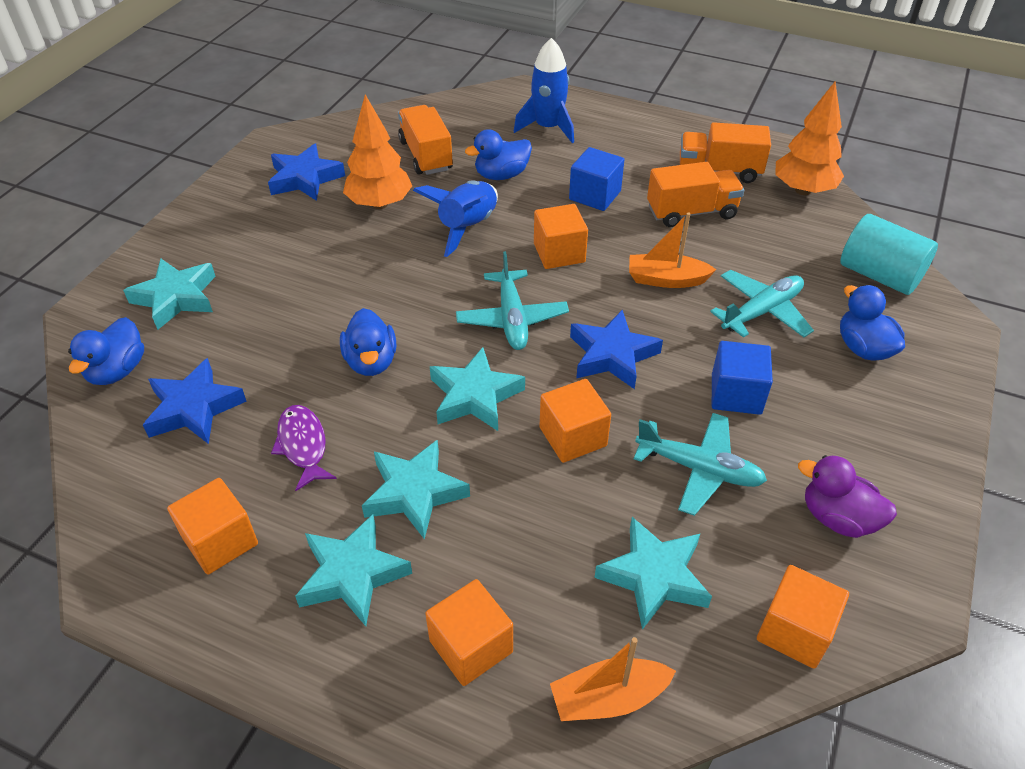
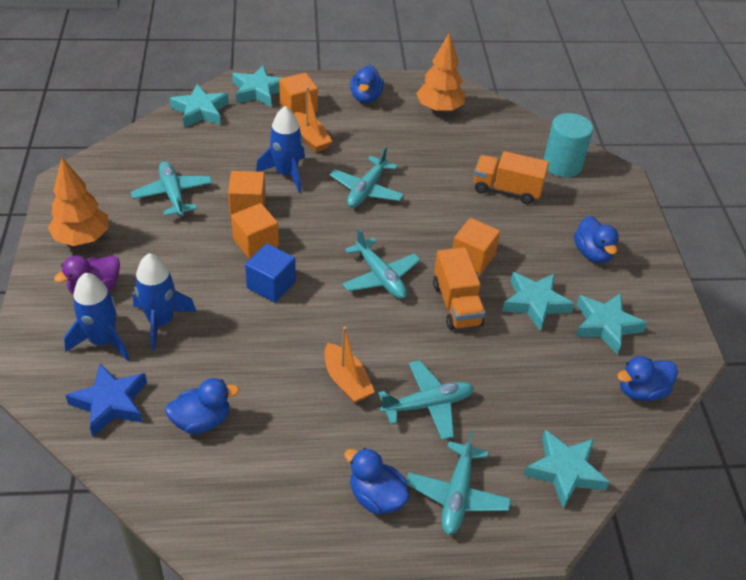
blue cube: [569,147,624,211] [712,341,773,415] = 2 -> [245,244,296,302] = 1
blue duck: [68,317,144,385] [340,308,396,376] [465,129,532,180] [840,285,905,361] = 4 -> [165,378,239,434] [344,448,410,514] [350,65,384,103] [574,216,619,263] [617,356,678,401] = 5
blue rocket: [413,180,498,257] [514,38,574,143] = 2 -> [64,273,129,361] [133,253,197,350] [256,106,305,193] = 3
blue star: [143,358,247,444] [268,143,345,201] [570,310,663,389] = 3 -> [65,363,147,437] = 1
orange cube: [167,478,258,575] [425,579,513,686] [534,204,588,269] [539,379,611,463] [757,565,849,669] = 5 -> [228,171,266,216] [231,203,279,259] [279,73,318,114] [453,218,500,274] = 4
orange truck: [398,105,453,175] [647,162,744,227] [680,122,771,183] = 3 -> [433,247,485,330] [474,151,549,204] = 2
purple fish: [271,405,337,491] = 1 -> none = 0
turquoise plane: [456,251,569,350] [634,413,767,516] [710,270,814,338] = 3 -> [131,161,213,216] [330,146,404,208] [342,228,421,299] [378,360,474,440] [406,431,511,535] = 5

